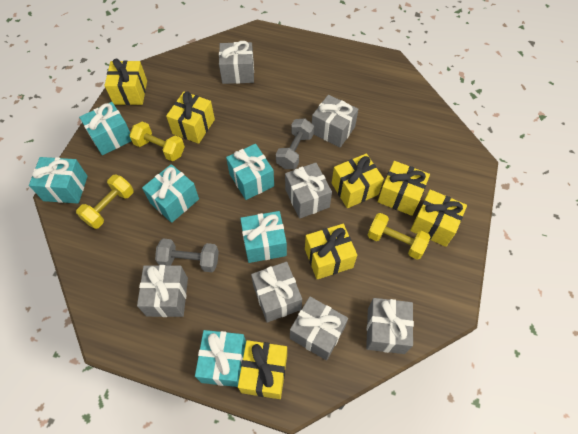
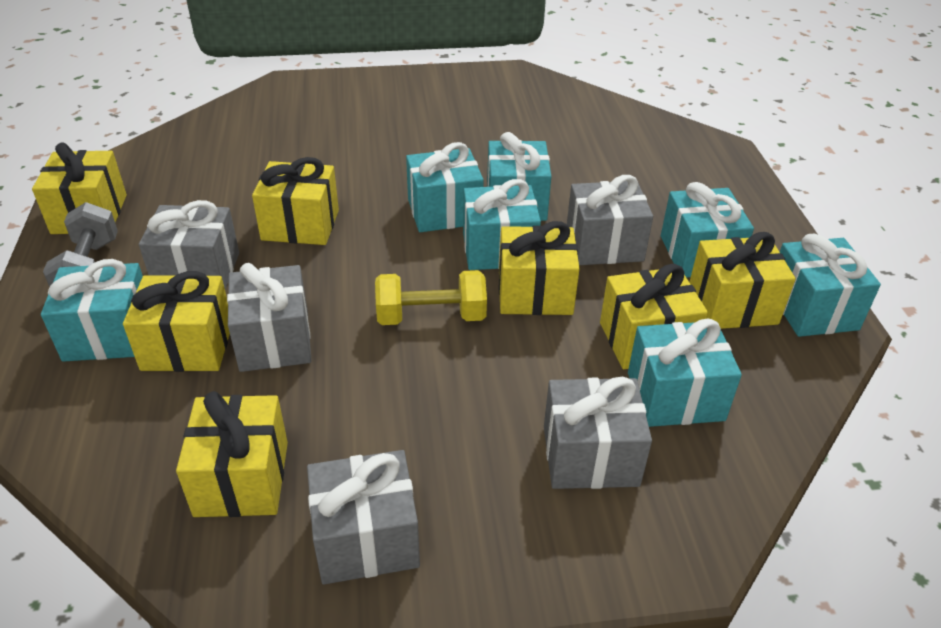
grey dumbbell: [155,239,219,272] [276,119,314,169] = 2 -> [43,202,118,287] = 1
grey gift: [137,265,188,317] [219,41,254,84] [251,262,302,323] [285,162,332,219] [290,297,348,360] [312,95,358,147] [366,298,414,354] = 7 -> [139,200,239,289] [227,263,312,372] [307,450,420,584] [544,377,652,489] [567,175,653,265] = 5
turquoise gift: [29,157,88,203] [79,102,132,155] [142,164,199,223] [195,330,246,387] [226,144,274,200] [240,211,287,263] = 6 -> [41,259,143,362] [406,142,484,232] [463,179,541,270] [487,132,551,221] [628,319,742,427] [661,182,754,278] [780,234,881,337] = 7
yellow dumbbell: [76,175,134,229] [129,122,185,161] [368,213,430,260] = 3 -> [375,270,487,325] = 1

